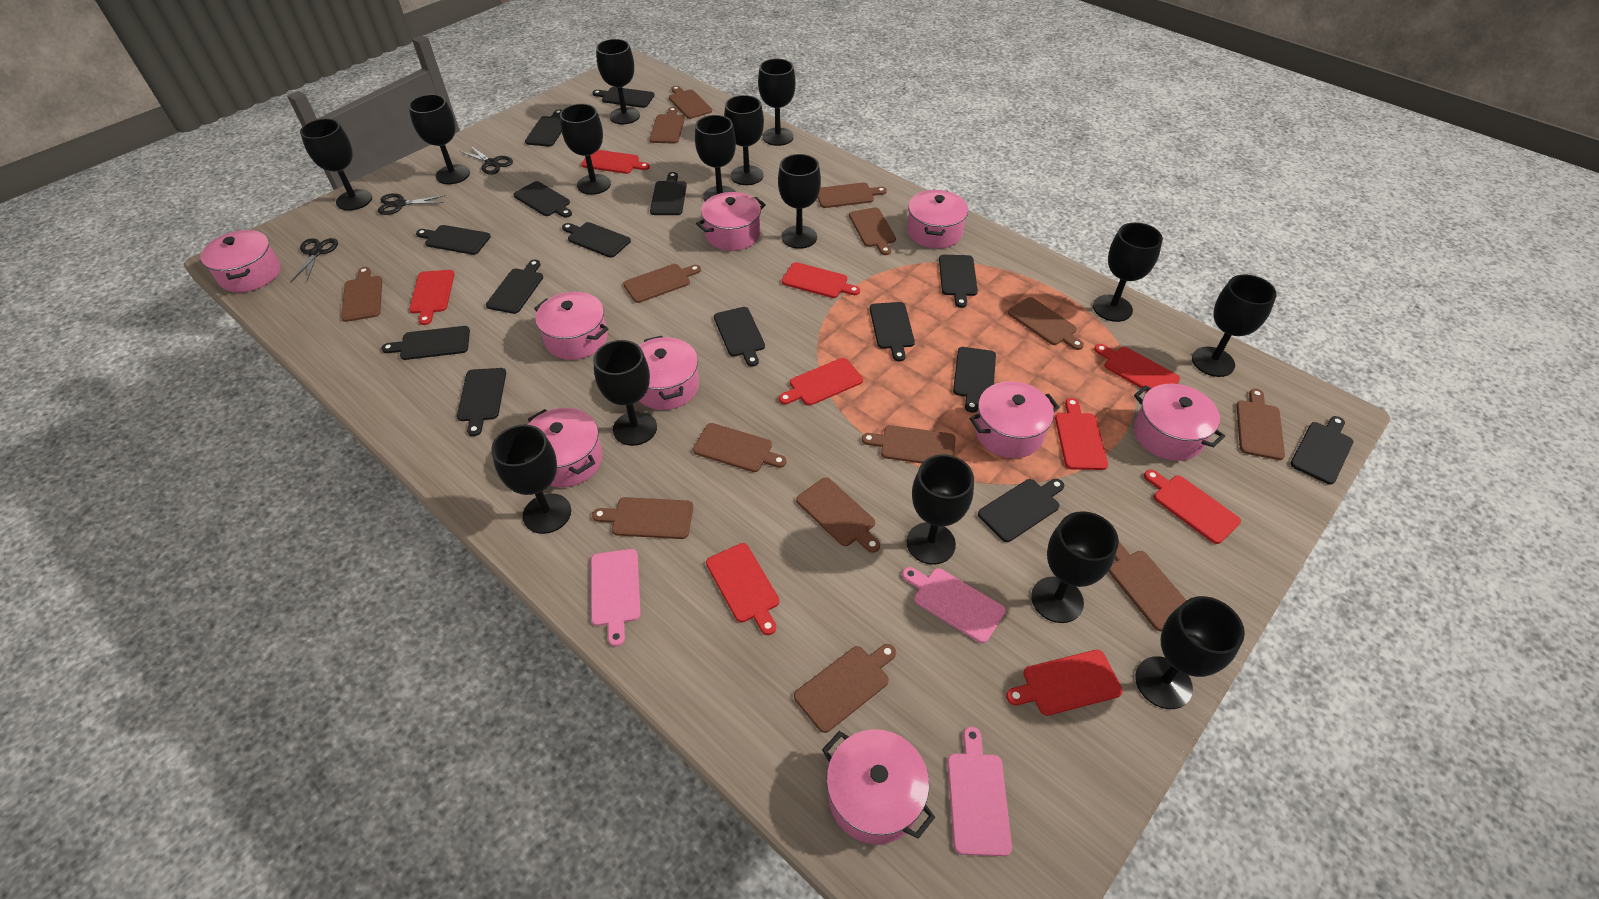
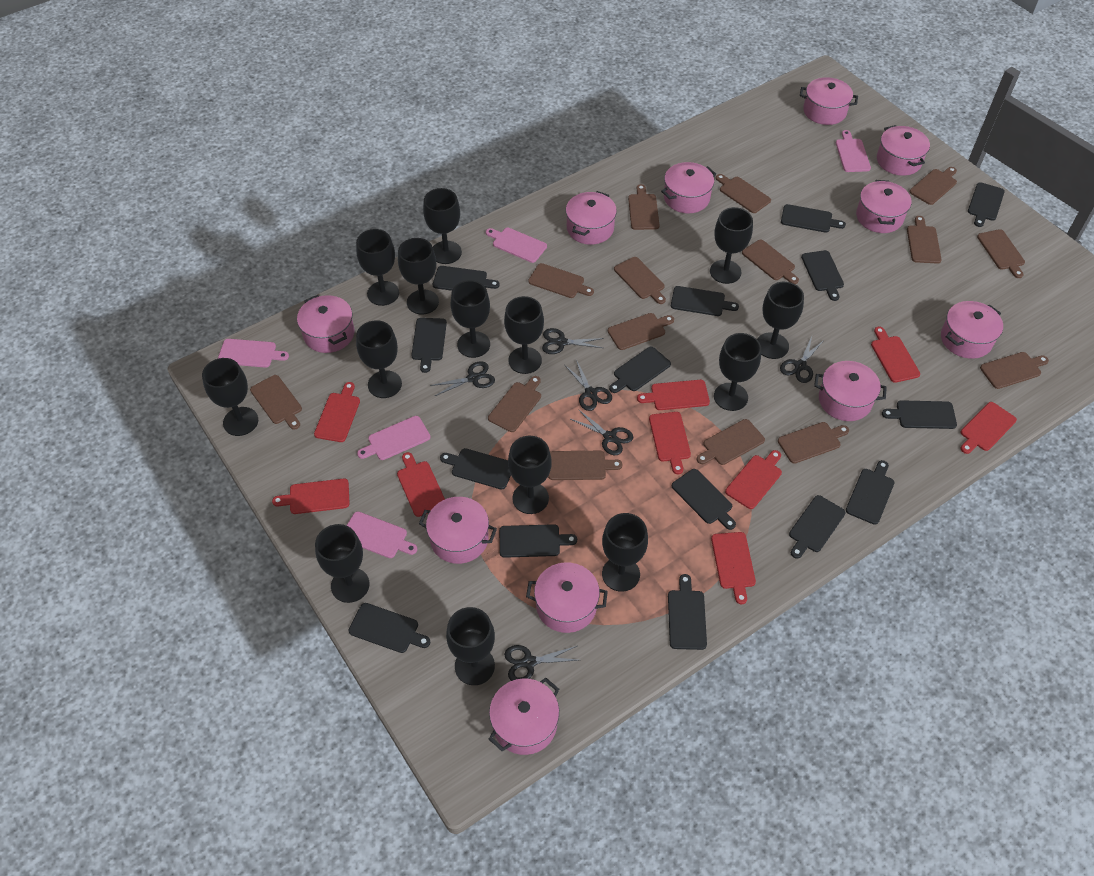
black goblet: [300,118,372,211] [408,94,470,184] [491,425,571,534] [560,104,611,195] [593,340,657,446] [596,39,640,124] [695,115,736,201] [724,95,764,185] [758,59,796,146] [778,154,821,249] [907,454,974,565] [1031,511,1119,623] [1093,222,1163,322] [1135,596,1245,709] [1192,274,1277,377] = 15 -> [202,358,258,436] [315,524,369,603] [356,229,399,306] [356,320,402,398] [398,238,439,315] [423,188,462,264] [446,607,495,685] [450,280,490,358] [504,296,544,374] [508,436,552,514] [602,513,648,592] [710,207,753,284] [714,333,761,411] [757,282,804,359] = 14
black scissors: [291,238,338,283] [378,193,446,215] [460,146,513,174] = 3 -> [430,361,495,396] [504,645,578,681] [542,328,604,354] [565,360,612,411] [571,409,633,455] [780,336,824,383] = 6
brown cutting board: [341,267,382,322] [592,497,693,539] [623,264,701,303] [649,107,685,144] [669,86,712,119] [693,423,786,472] [794,644,896,733] [796,478,880,553] [817,182,887,208] [849,207,896,255] [862,425,956,463] [1008,297,1084,350] [1108,542,1186,631] [1236,389,1285,460] = 14 -> [250,375,302,430] [488,376,541,432] [528,263,594,298] [548,451,622,480] [608,313,674,350] [614,257,666,304] [628,184,659,230] [697,419,765,465] [716,174,771,213] [742,240,799,284] [778,422,849,464] [907,216,942,264] [909,167,957,205] [977,229,1025,278] [980,352,1049,389] = 15
pink cutting board: [591,549,641,646] [902,567,1006,643] [947,727,1012,856] = 3 -> [218,339,289,368] [346,512,417,558] [357,416,430,460] [486,228,547,263] [836,130,871,172] = 5
pink pot: [200,230,281,293] [527,408,603,487] [534,292,608,360] [639,336,699,410] [696,192,766,251] [822,729,935,844] [907,190,968,249] [970,381,1060,458] [1134,384,1225,461] = 9 -> [297,295,354,353] [419,497,497,564] [489,678,559,755] [526,562,608,633] [566,191,617,245] [661,162,716,213] [800,77,858,125] [814,361,887,421] [856,180,911,233] [877,125,930,176] [941,301,1003,359] = 11

